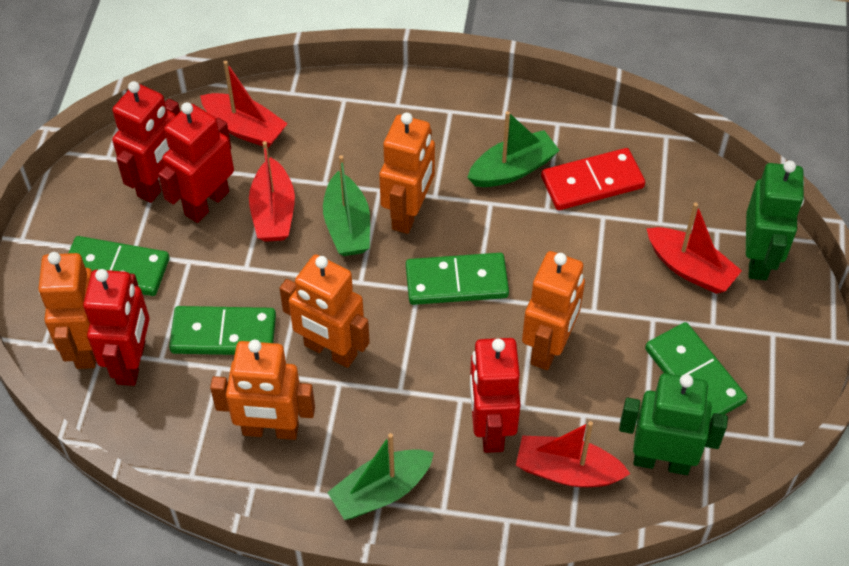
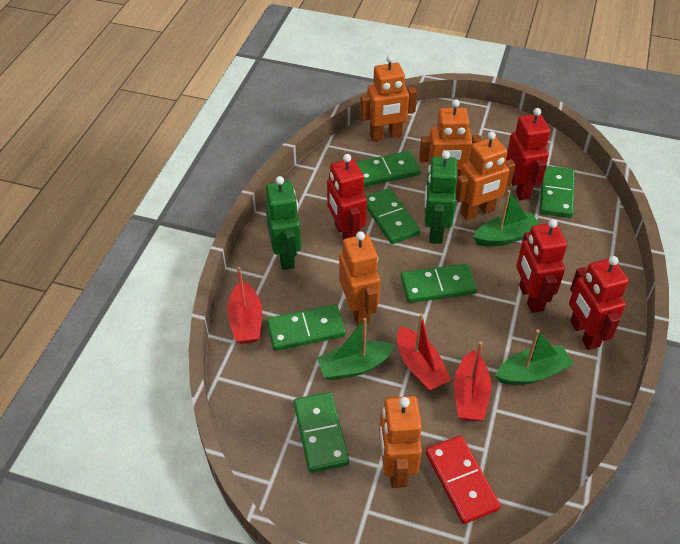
green domino: [69,236,169,296] [169,306,276,355] [406,253,509,305] [645,322,747,421] = 4 -> [267,304,346,351] [294,392,349,473] [356,151,421,187] [366,188,420,244] [401,264,477,303] [540,166,575,218] = 6
red boat: [200,61,288,148] [249,141,295,242] [516,421,630,487] [646,202,742,294] = 4 -> [227,267,262,344] [397,313,451,391] [454,341,491,421] = 3

